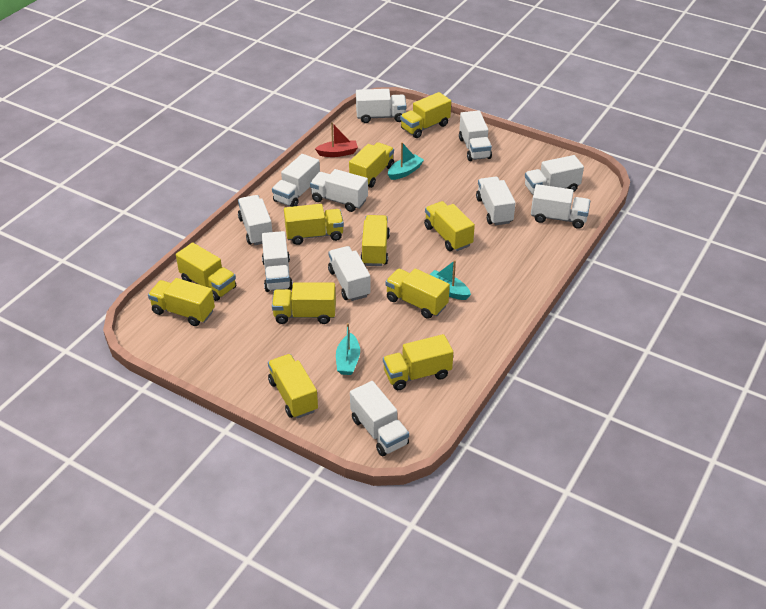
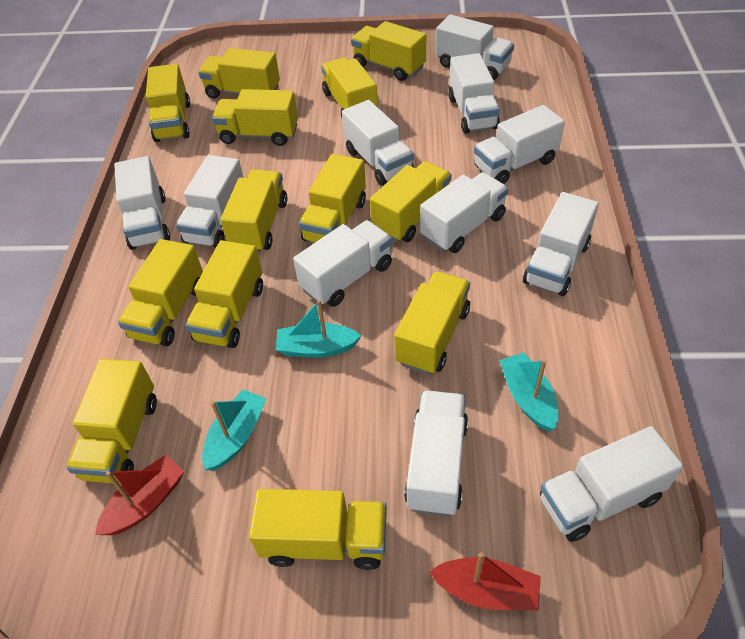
red boat: [315,122,358,157] = 1 -> [95,455,184,535] [429,552,541,610] = 2
yellow truck: [148,278,215,326] [176,243,236,301] [268,354,318,419] [272,282,336,324] [284,204,344,245] [349,142,394,188] [361,215,390,266] [383,334,453,390] [385,268,450,319] [400,92,451,138] [424,201,475,251] = 11 -> [66,359,157,483] [118,239,203,346] [146,64,190,142] [185,240,263,348] [198,48,280,99] [212,89,298,146] [221,170,287,253] [249,489,387,570] [299,154,366,243] [321,57,378,117] [351,21,426,81] [370,161,452,242] [394,271,470,375] = 13

